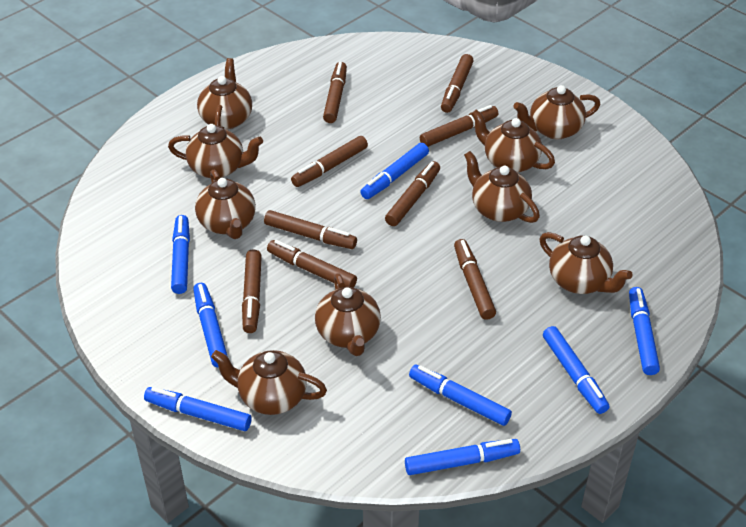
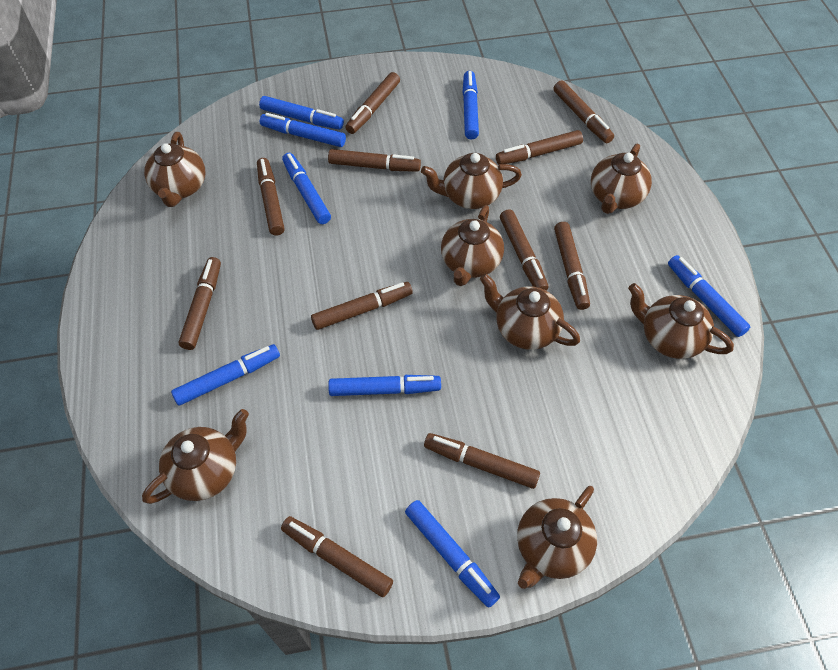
brown marker: [242,249,262,333] [264,210,357,249] [267,240,357,288] [291,136,368,187] [323,62,347,123] [385,161,440,226] [420,105,498,147] [441,54,474,113] [454,239,496,320] = 9 -> [179,257,221,350] [257,158,285,236] [281,516,393,597] [311,282,413,330] [328,149,421,172] [345,72,400,134] [424,433,540,489] [496,130,583,165] [500,209,548,290] [553,80,614,143] [554,222,590,310] = 11
brown teapot: [168,124,263,178] [195,170,256,239] [197,58,252,130] [211,350,327,415] [315,273,381,356] [464,151,540,223] [471,109,555,173] [513,85,600,139] [540,232,633,294] = 9 -> [142,409,249,504] [144,132,205,207] [421,153,522,209] [441,205,504,286] [480,274,580,350] [517,486,597,589] [591,144,652,214] [628,283,734,359] = 8

